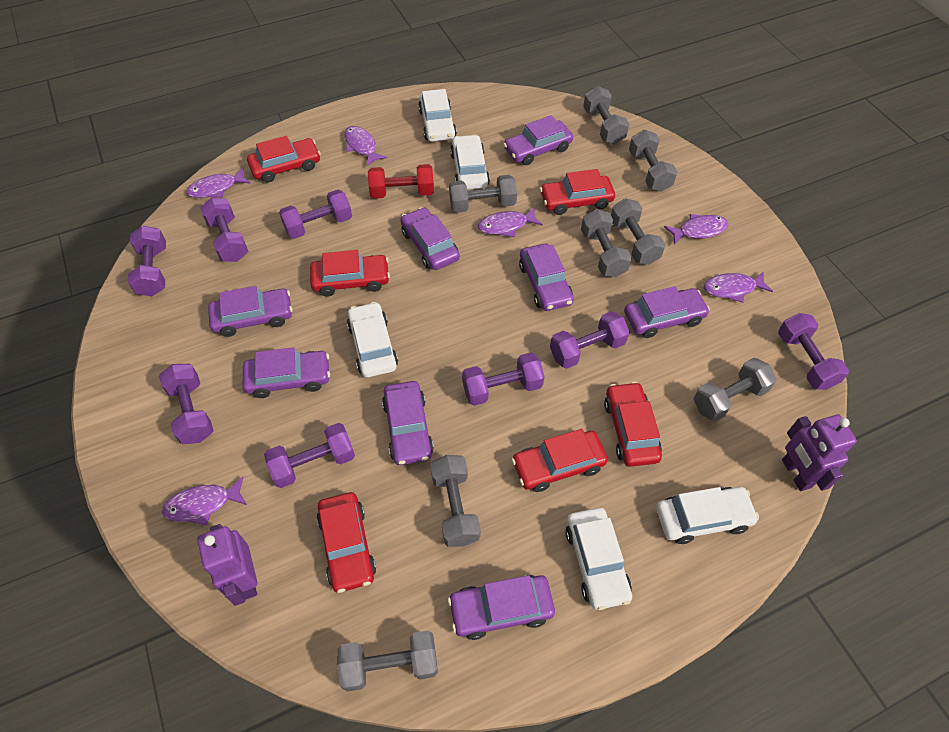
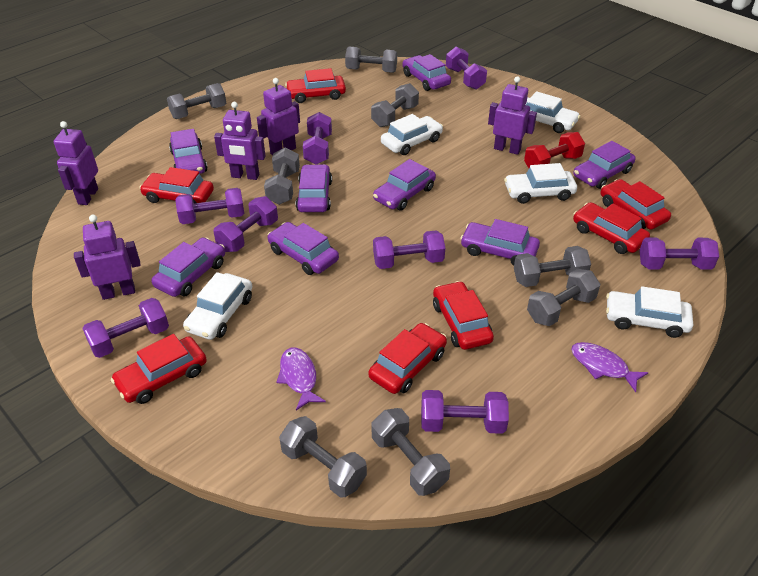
purple fish: [162,476,247,525] [186,167,251,198] [344,126,387,166] [478,207,543,237] [664,214,729,245] [704,271,773,302] = 6 -> [276,347,326,410] [571,342,648,392] = 2
purple robot: [197,524,258,606] [782,415,857,491] = 2 -> [54,121,98,205] [74,215,141,300] [214,102,266,180] [257,78,300,155] [488,76,537,155] = 5
red car: [247,136,321,183] [310,250,390,296] [316,492,376,593] [512,429,608,492] [540,169,615,215] [604,382,662,467] = 6 -> [111,334,207,404] [140,167,214,203] [285,68,346,103] [368,323,447,394] [433,281,494,350] [573,202,650,254] [601,179,671,230] = 7

